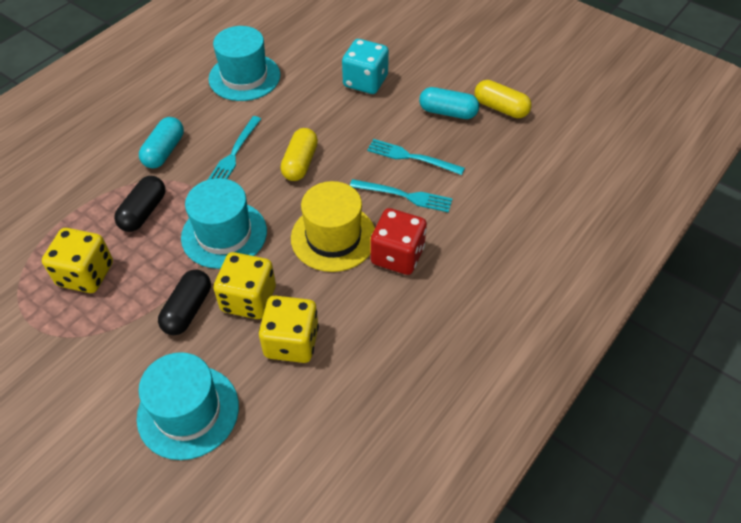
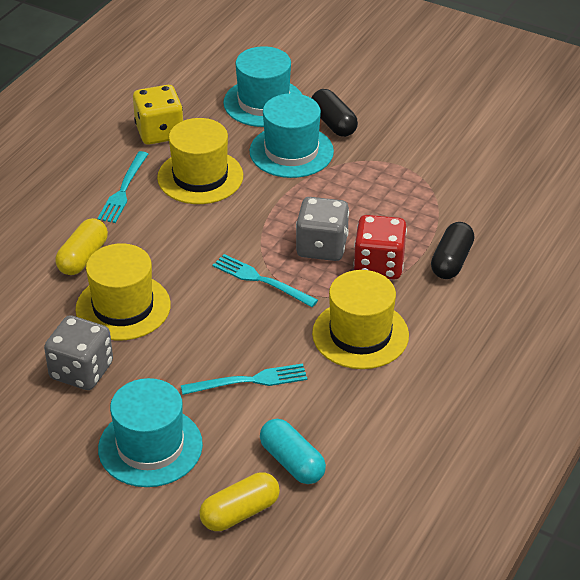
grey dice: none = 0 -> [44,315,113,390] [296,197,349,261] = 2
turquoise capsule: [139,117,184,168] [419,87,479,119] = 2 -> [260,419,326,484] = 1
turquoise dice: [342,39,389,94] = 1 -> none = 0
yellow dice: [42,228,113,293] [213,252,276,319] [259,296,319,363] = 3 -> [133,85,183,145] = 1
yellow hat: [291,181,375,272] = 1 -> [75,243,171,341] [157,118,243,204] [312,270,409,369] = 3

